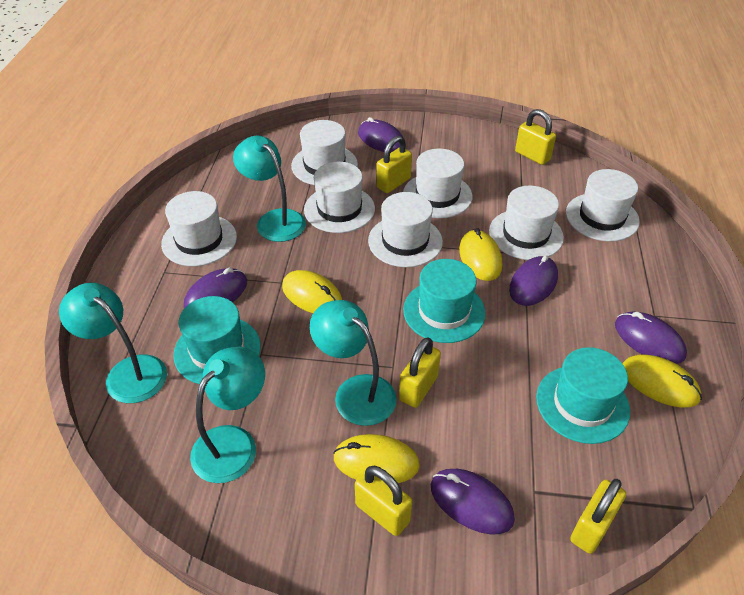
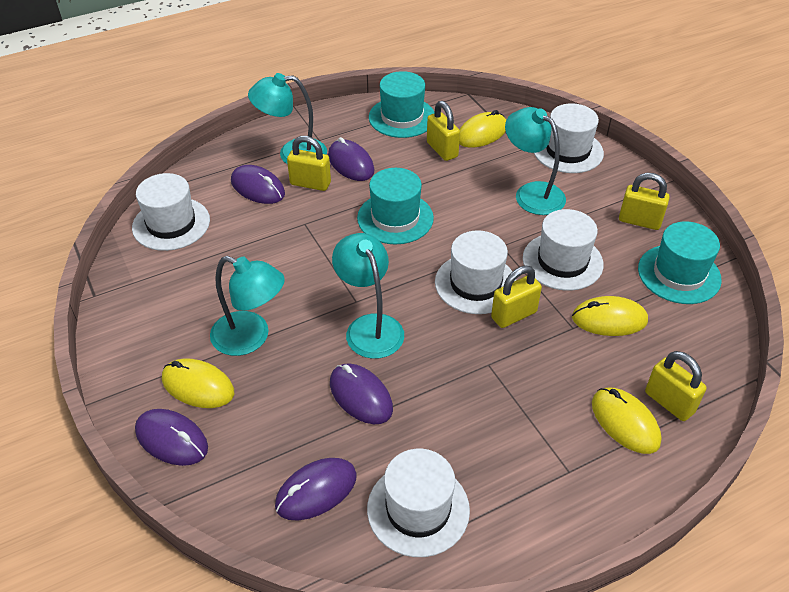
white hat: [161,191,237,266] [291,120,358,185] [304,162,375,233] [368,192,443,267] [403,148,472,218] [489,186,564,260] [566,169,640,242] = 7 -> [132,173,210,251] [367,449,470,557] [435,230,516,314] [523,209,604,291] [534,103,604,173] = 5

